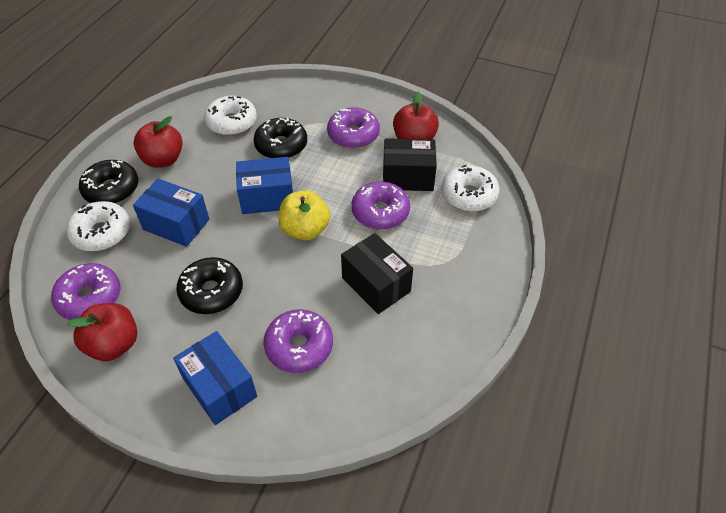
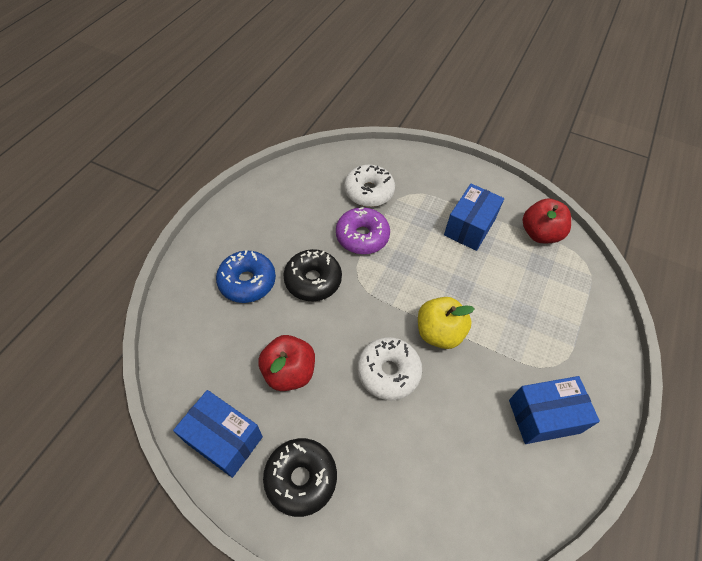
black box: [341,233,413,314] [383,138,437,191] = 2 -> none = 0
black donut: [79,160,138,204] [176,257,243,314] [253,118,307,158] = 3 -> [263,438,337,517] [283,249,342,301] = 2
blue donut: none = 0 -> [216,250,276,303] = 1
purple donut: [51,263,120,320] [264,309,333,373] [327,107,380,148] [352,182,410,230] = 4 -> [336,207,390,254] = 1
red apple: [67,303,137,361] [134,116,183,168] [393,92,439,140] = 3 -> [258,335,315,391] [523,198,571,243] = 2
white donut: [66,201,130,252] [204,96,257,136] [441,165,500,212] = 3 -> [344,165,395,207] [357,337,422,400] = 2

